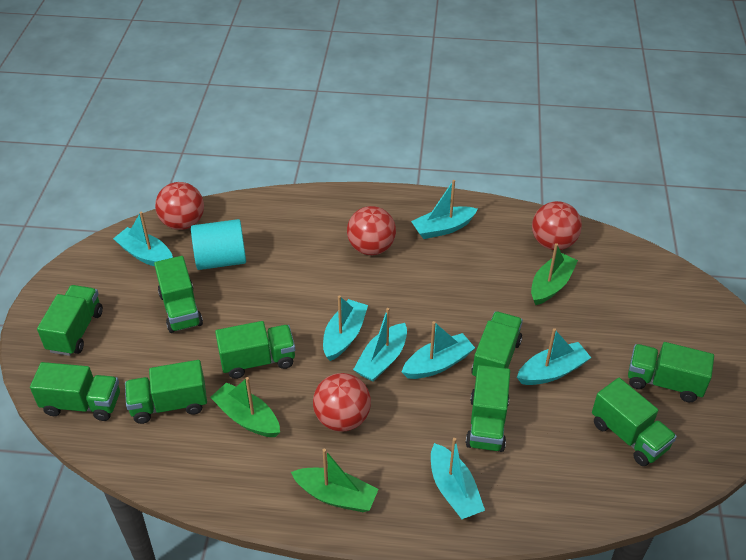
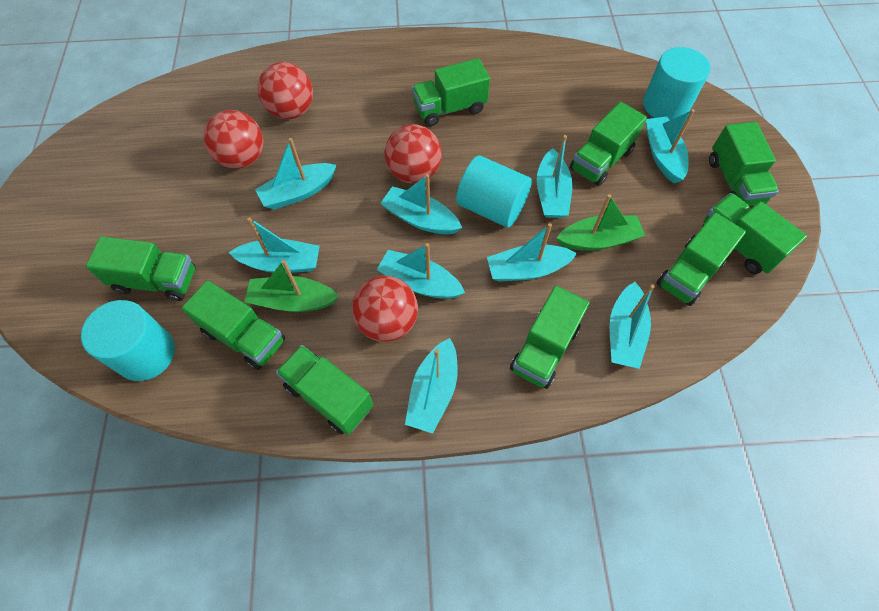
green boat: [210,377,280,437] [291,449,379,512] [531,243,578,305] = 3 -> [244,260,339,312] [557,194,645,251] = 2
turquoise boat: [113,212,173,266] [323,295,368,361] [353,308,407,382] [402,321,475,379] [411,180,478,239] [431,438,485,519] [517,328,591,385] = 7 -> [229,217,320,273] [255,138,337,209] [377,243,465,299] [380,174,462,235] [405,338,458,434] [487,223,577,282] [537,135,572,218] [609,282,655,369] [646,109,695,184] = 9
turquoise cylinder: [191,219,246,270] = 1 -> [81,300,175,381] [456,155,532,227] [643,47,710,120] = 3

